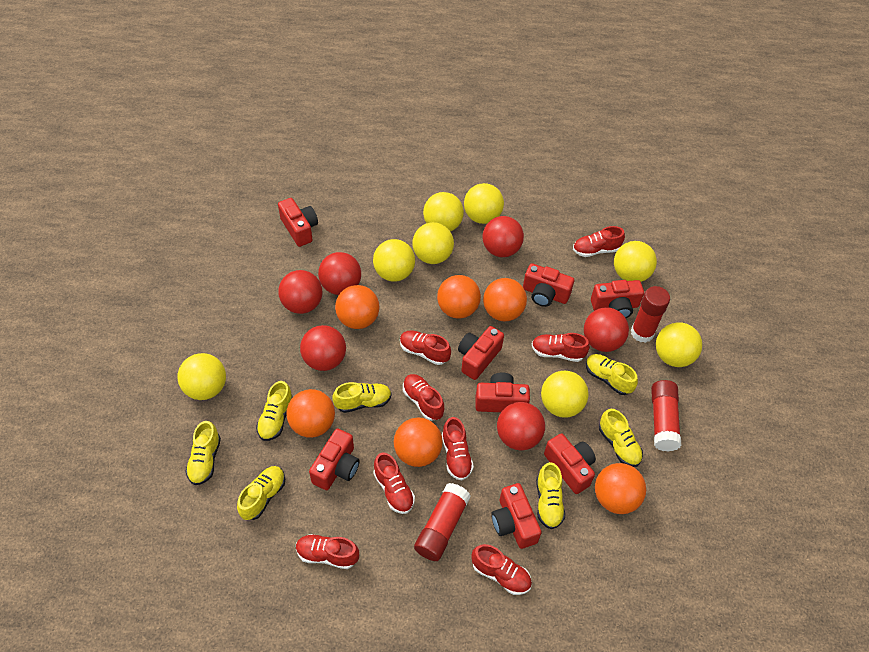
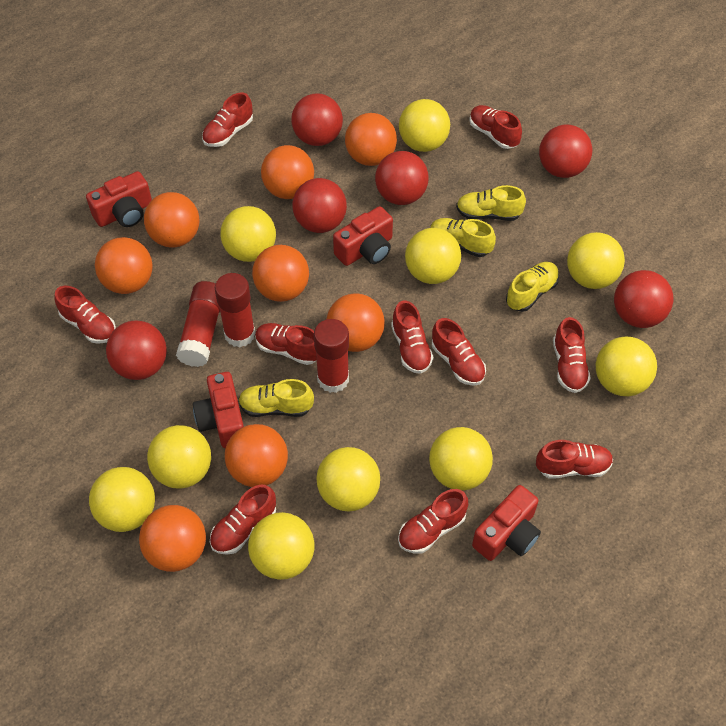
orange ball: [286,389,335,438] [335,285,380,329] [394,418,443,467] [437,275,481,318] [483,278,527,321] [595,463,646,514] = 6 -> [95,237,153,294] [139,505,206,572] [144,192,200,248] [225,424,288,487] [252,245,309,302] [261,145,314,199] [327,293,385,352] [345,113,397,166] = 8
red camera: [278,198,318,247] [309,428,360,490] [458,326,504,380] [475,372,530,412] [491,483,542,549] [523,263,574,307] [544,433,596,494] [591,280,644,318] = 8 -> [86,171,152,227] [193,372,244,448] [333,206,393,266] [472,485,541,561] = 4
red shoe: [296,534,359,569] [373,452,415,514] [400,330,451,365] [403,374,444,421] [442,417,474,480] [471,544,532,595] [532,333,590,362] [573,226,625,257] = 8 -> [54,286,116,344] [202,92,253,147] [210,485,276,555] [255,323,317,365] [391,300,433,374] [398,489,468,554] [432,318,486,386] [469,105,522,149] [536,440,613,479] [553,317,591,393] = 10
yellow ball: [177,353,226,400] [373,239,415,282] [413,222,454,264] [423,192,464,232] [464,183,504,224] [541,371,589,418] [614,241,657,282] [656,323,702,367] = 8 -> [89,467,155,532] [147,425,211,489] [221,206,276,262] [248,512,314,580] [316,447,380,511] [399,99,450,152] [405,228,461,284] [429,427,493,490] [567,232,625,289] [596,337,657,396] = 10
yellow shoe: [185,421,221,485] [237,466,285,520] [256,381,293,441] [332,382,392,413] [536,462,565,529] [586,354,638,395] [599,409,643,467] = 7 -> [238,379,314,417] [430,218,496,257] [456,185,526,221] [506,262,559,312] = 4

